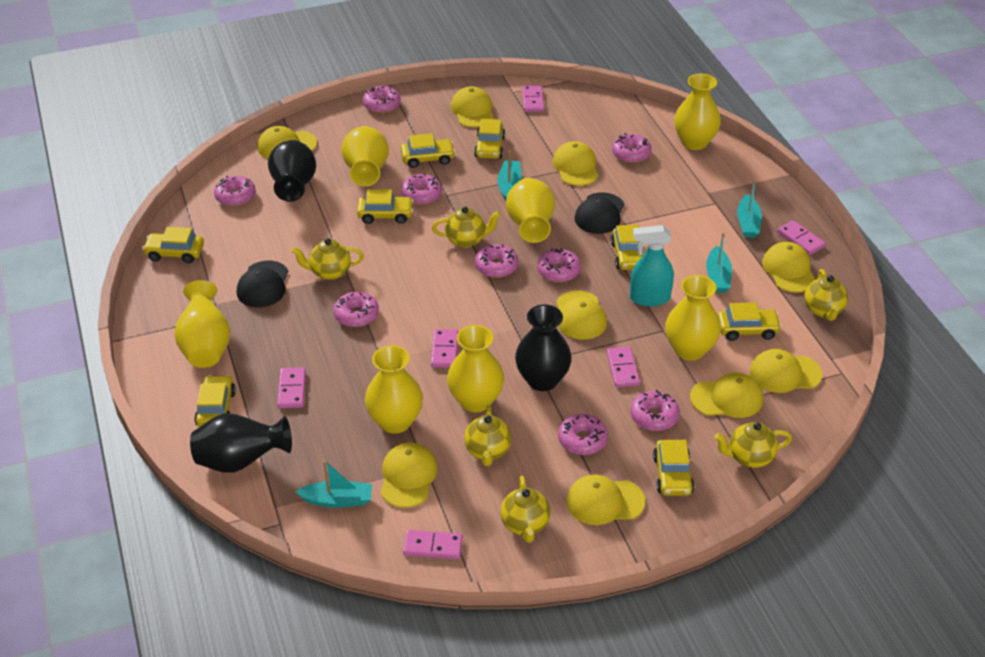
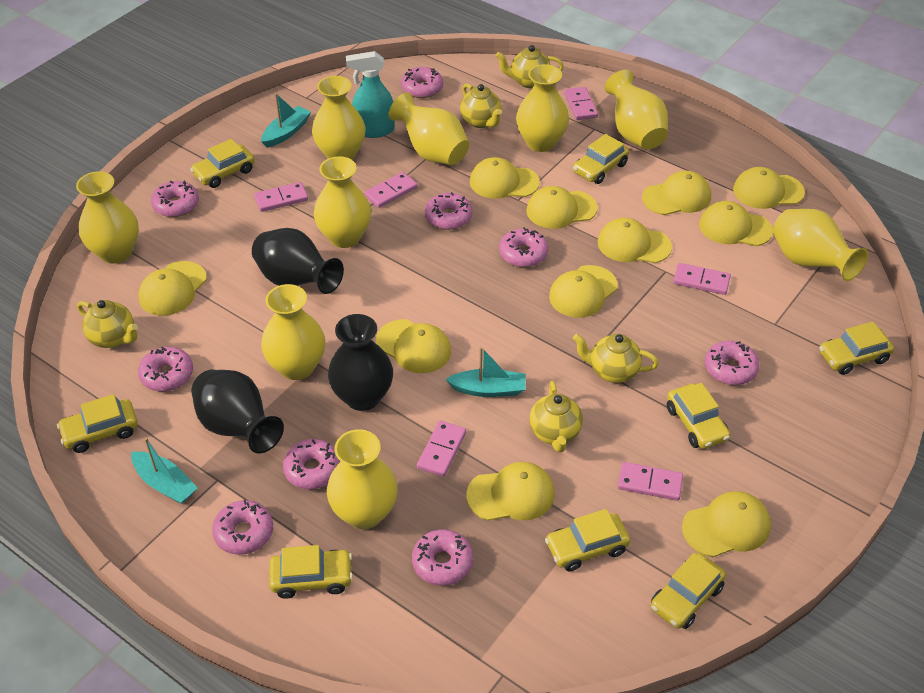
black cap: [237,261,288,307] [575,192,624,234] = 2 -> none = 0
turquoise boat: [296,460,372,508] [498,150,522,201] [706,233,732,293] [737,180,762,238] = 4 -> [131,437,198,504] [261,93,311,148] [445,346,526,397] = 3
yellow cap: [257,126,317,159] [381,442,437,508] [451,86,494,128] [553,141,598,186] [556,291,607,340] [567,475,645,525] [690,372,763,418] [750,349,822,393] [762,242,816,293] = 9 -> [139,261,207,316] [376,319,451,373] [466,462,555,521] [470,157,540,199] [526,186,598,229] [549,265,618,318] [598,218,672,263] [642,171,711,215] [682,491,771,557] [699,201,773,246] [733,167,805,209] = 11
yellow teapot: [291,238,364,280] [432,207,501,248] [464,405,512,466] [501,476,550,543] [715,422,792,468] [804,269,848,321] = 6 -> [77,300,138,348] [460,83,502,128] [496,45,564,88] [529,381,583,452] [573,334,659,383] = 5
yellow vase: [174,280,231,368] [341,126,389,187] [365,345,423,434] [447,325,504,412] [506,178,555,243] [665,275,721,361] [674,73,721,150] = 7 -> [76,171,139,263] [261,284,325,380] [312,76,366,160] [314,156,371,248] [327,429,398,529] [389,92,469,165] [516,64,569,152] [605,70,668,149] [773,209,868,281] = 9

